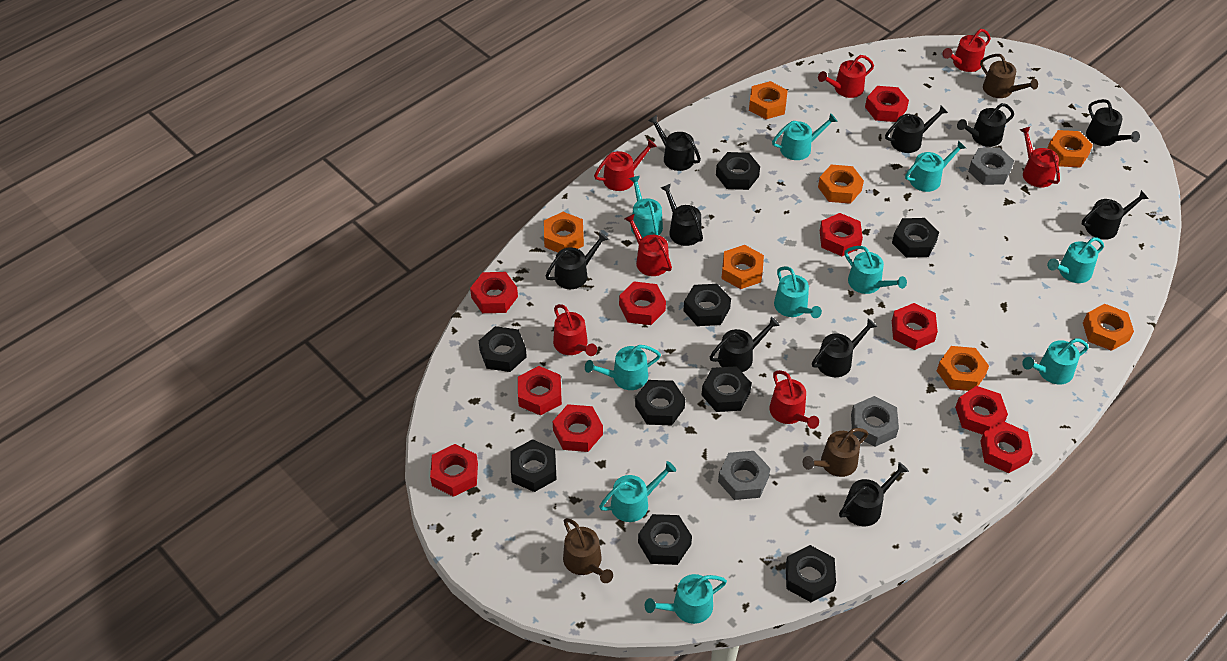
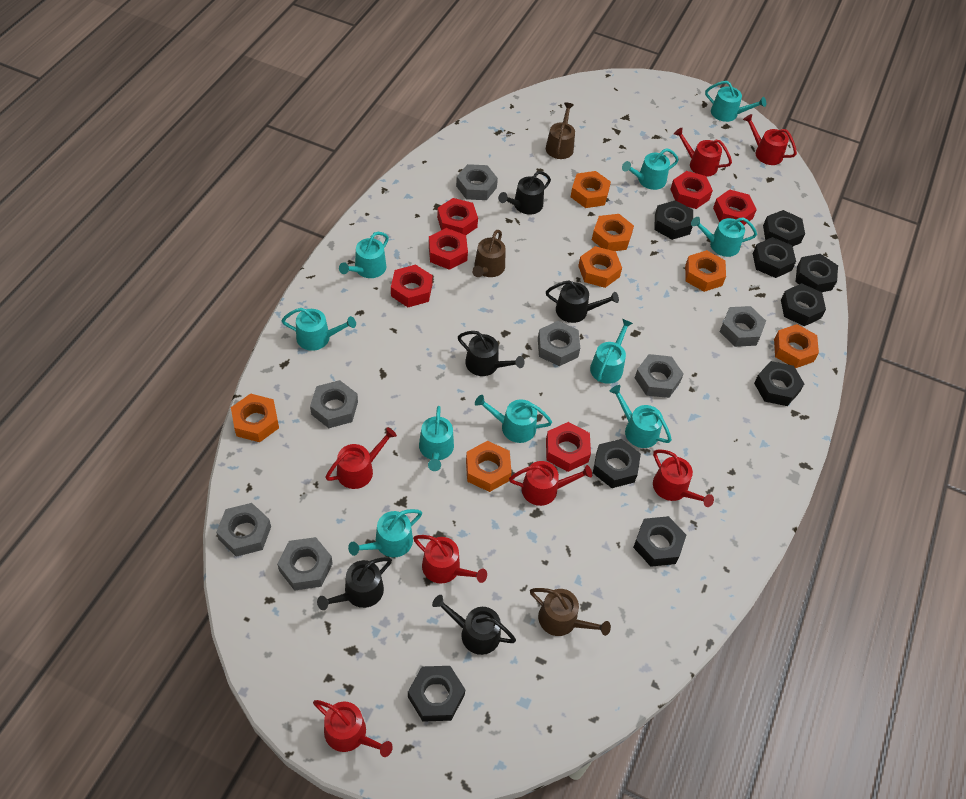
black watering can: [545,232,609,289] [648,115,701,171] [661,184,703,246] [710,317,780,372] [812,319,877,377] [839,462,909,526] [885,105,948,153] [957,103,1014,147] [1082,190,1149,240] [1086,99,1140,146] = 10 -> [317,557,392,610] [432,595,516,655] [458,331,525,376] [498,171,551,215] [546,281,619,323] = 5
grey nut: [718,451,771,500] [851,396,899,447] [968,147,1014,185] = 3 -> [216,503,271,557] [277,537,333,591] [310,380,358,428] [456,164,498,200] [538,321,580,366] [635,354,683,398] [720,306,766,347] = 7
red nut: [430,444,478,497] [470,272,518,313] [518,366,562,416] [552,404,603,452] [619,281,666,325] [820,213,863,256] [865,86,909,122] [892,303,938,350] [955,386,1008,435] [980,422,1033,473] = 10 -> [391,264,433,307] [429,228,468,270] [437,198,478,235] [546,422,591,472] [670,171,713,209] [713,189,757,225] = 6

